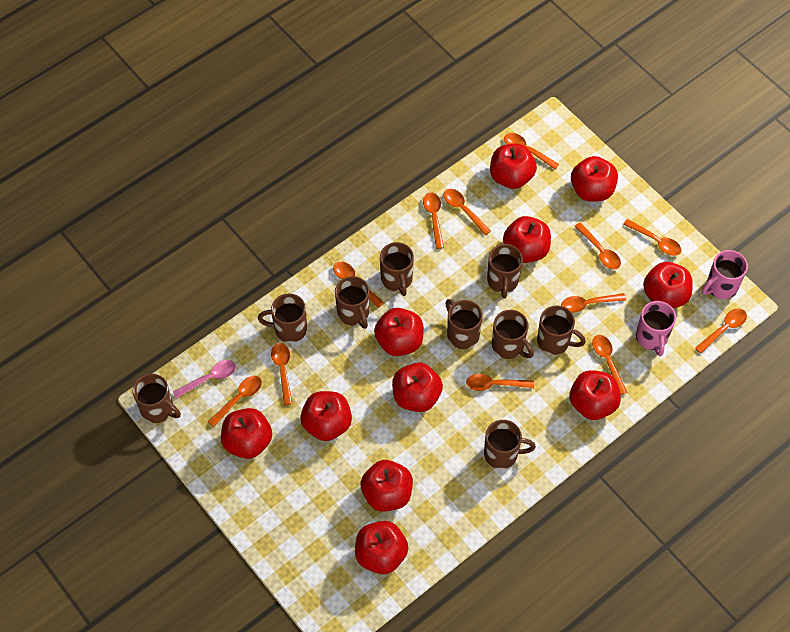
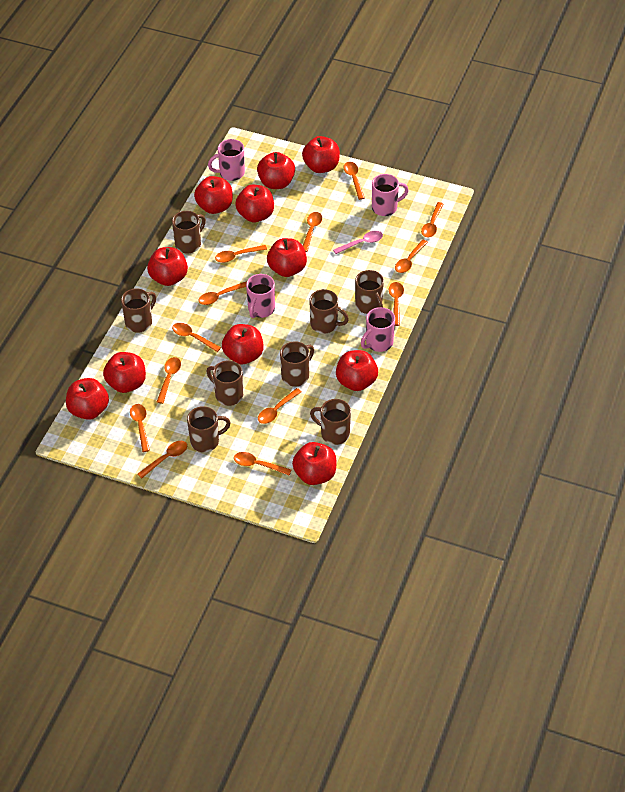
brown mug: [132,374,181,423] [258,294,307,343] [335,276,369,329] [380,242,414,296] [445,299,483,349] [484,420,536,469] [487,244,523,299] [492,310,534,359] [537,305,586,355] = 9 -> [121,288,156,333] [172,211,206,253] [187,406,230,452] [207,360,243,406] [280,341,314,386] [309,289,349,334] [310,399,351,445] [355,270,384,314] = 8
orange spoon: [208,376,262,427] [271,343,293,405] [333,262,384,308] [423,192,444,249] [443,189,491,235] [466,374,534,391] [504,133,559,169] [561,293,626,313] [574,222,621,269] [592,335,628,395] [624,219,681,256] [695,308,747,354] = 12 -> [130,404,150,452] [138,441,187,479] [157,357,181,404] [172,323,221,352] [198,282,247,305] [215,245,267,263] [234,452,291,475] [258,388,302,424] [303,212,322,252] [343,162,365,200] [389,282,404,326] [395,240,428,273] [421,202,443,237] = 13
pink mug: [636,301,676,356] [702,250,748,299] = 2 -> [208,139,245,181] [246,274,275,318] [361,307,395,352] [372,174,409,216] = 4

